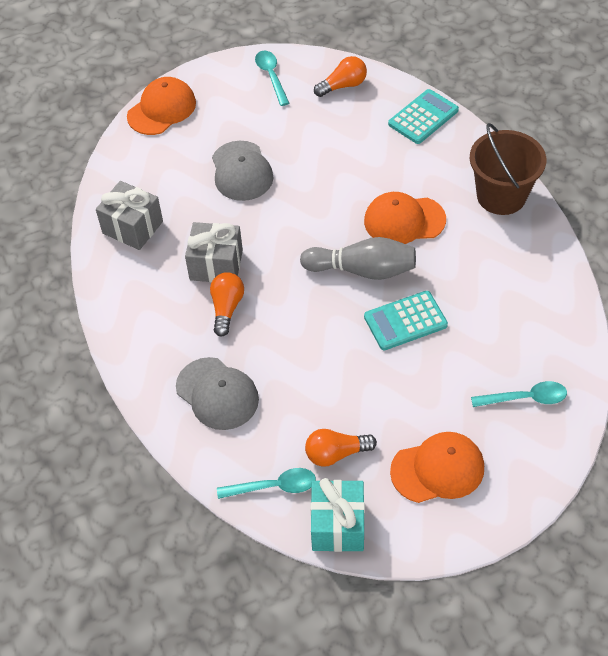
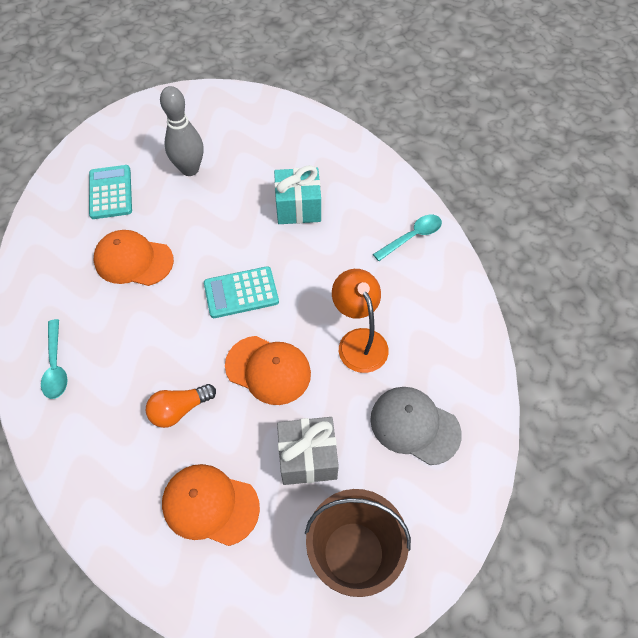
grey cap: [176,357,259,430] [212,141,274,201] = 2 -> [370,387,462,465] = 1
grey gift: [96,181,163,250] [185,222,243,283] = 2 -> [277,417,339,485] = 1
orange lamp: none = 0 -> [332,269,389,373] = 1
orange light bulb: [210,272,244,337] [305,429,377,467] [314,56,367,97] = 3 -> [146,384,216,428] = 1
turquoise spoon: [217,468,316,499] [255,51,289,106] [471,381,567,407] = 3 -> [41,319,68,399] [373,215,442,261] = 2

